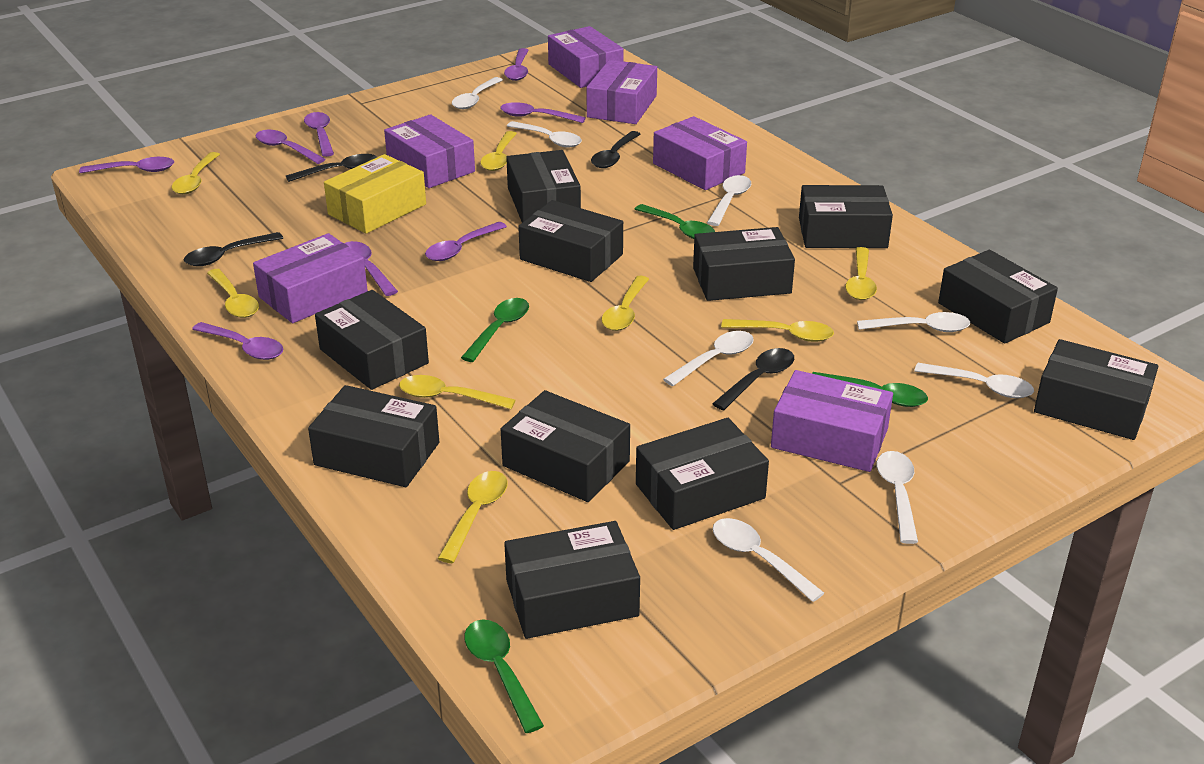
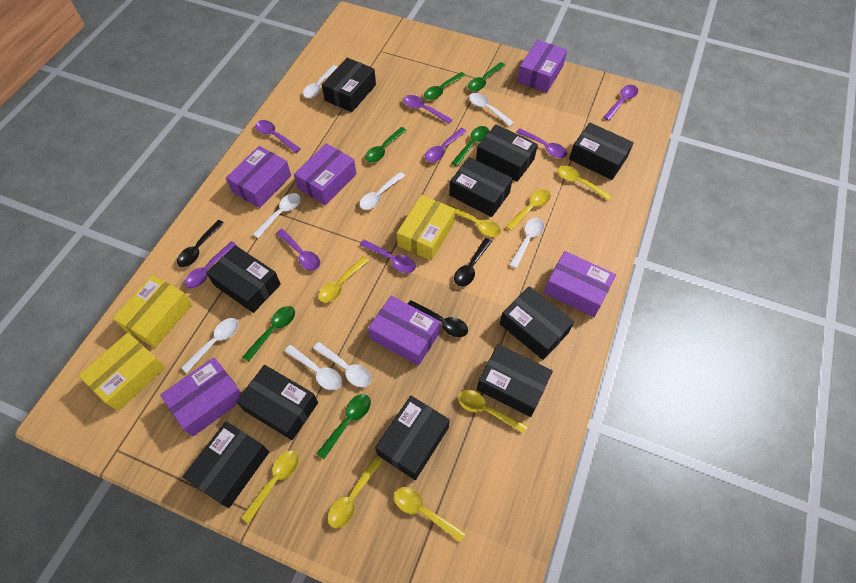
black box: [308,385,439,487] [315,290,429,390] [501,390,630,502] [504,521,640,639] [506,150,581,223] [518,200,623,282] [636,418,769,530] [693,227,795,301] [799,185,893,248] [938,250,1058,344] [1034,339,1158,440] = 11 -> [183,421,269,508] [206,245,281,313] [236,365,318,440] [322,58,376,112] [375,396,450,480] [449,157,513,217] [476,124,538,182] [477,344,553,417] [500,286,574,360] [569,123,634,180] = 10
black spoon: [184,232,283,266] [286,154,377,182] [591,131,641,168] [712,348,794,411] = 4 -> [177,220,224,267] [408,300,468,337] [454,238,492,287] = 3
green spoon: [461,298,529,362] [464,619,544,733] [635,204,715,239] [812,372,928,407] = 4 -> [242,306,295,362] [316,394,371,459] [365,127,407,163] [424,72,466,100] [452,126,489,166] [468,62,505,91] = 6
yellow box: [324,154,426,234] = 1 -> [78,333,166,411] [112,275,192,348] [397,195,455,261] = 3

